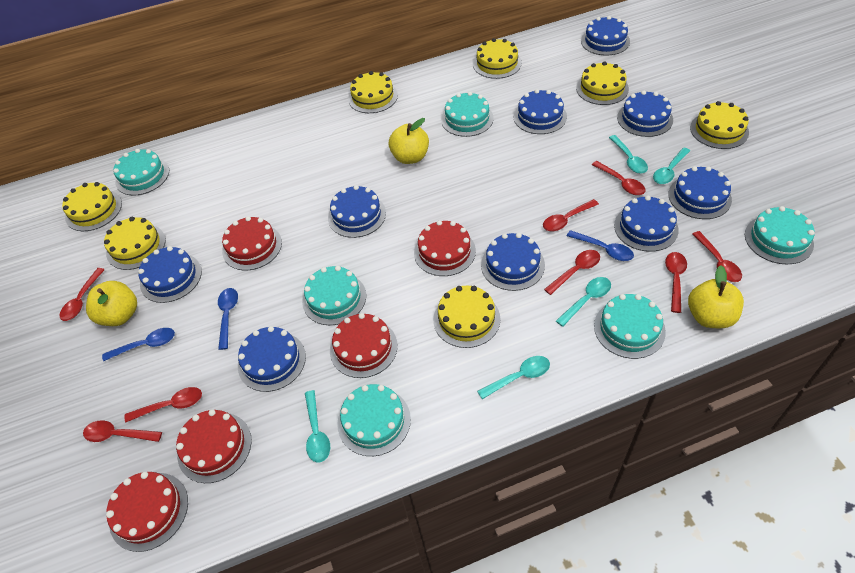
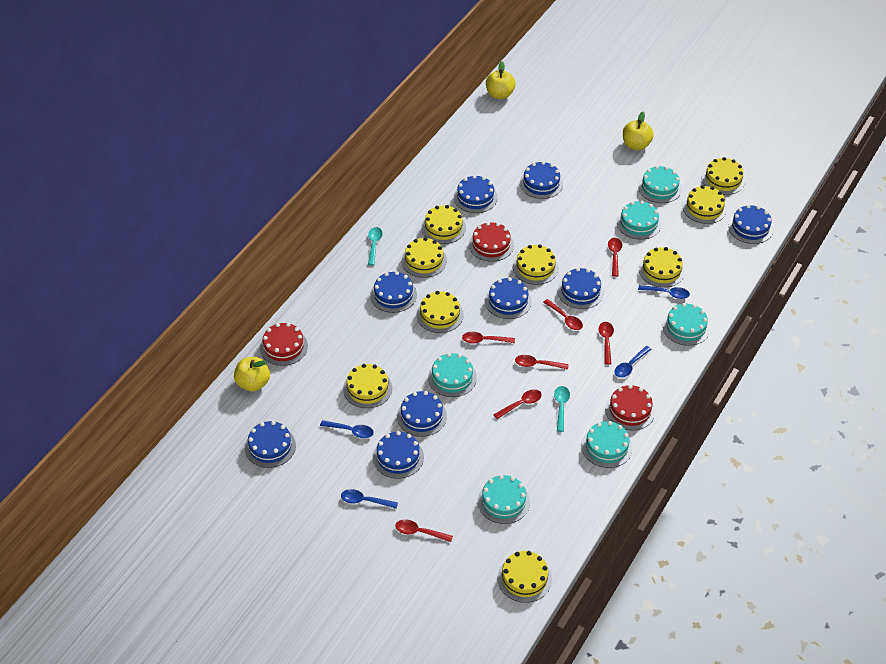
blue spoon: [102,328,175,361] [218,288,238,350] [567,230,634,261] = 3 -> [320,420,374,438] [341,489,398,509] [614,346,652,378] [638,285,690,299] = 4
red cake: [106,472,188,552] [176,409,252,483] [222,216,282,270] [330,313,398,378] [414,220,476,276] = 5 -> [260,323,308,366] [469,222,514,261] [605,385,655,431] = 3
red spoon: [60,268,105,321] [83,420,162,442] [125,387,202,422] [543,199,599,231] [544,250,600,295] [592,161,646,195] [665,252,687,313] [692,231,742,282] = 8 -> [395,519,453,542] [462,332,515,344] [493,389,542,419] [515,355,569,370] [543,299,583,330] [599,322,614,365] [608,238,622,277] = 7
turquoise spoon: [305,390,330,463] [477,356,550,399] [556,277,611,327] [609,135,648,173] [653,148,690,184] = 5 -> [368,227,383,266] [554,386,570,432] = 2
yellow cake: [62,182,122,231] [104,217,166,270] [348,71,398,113] [433,286,500,348] [473,38,522,79] [576,62,629,105] [690,101,749,149] = 7 -> [343,364,392,408] [402,237,447,278] [416,291,464,333] [421,205,466,244] [497,551,552,603] [513,244,559,285] [639,247,685,287] [683,185,727,224] [702,157,745,195] = 9

